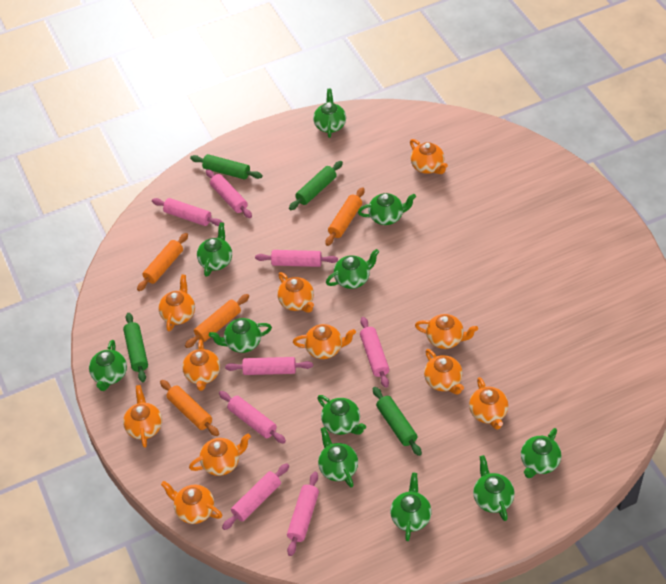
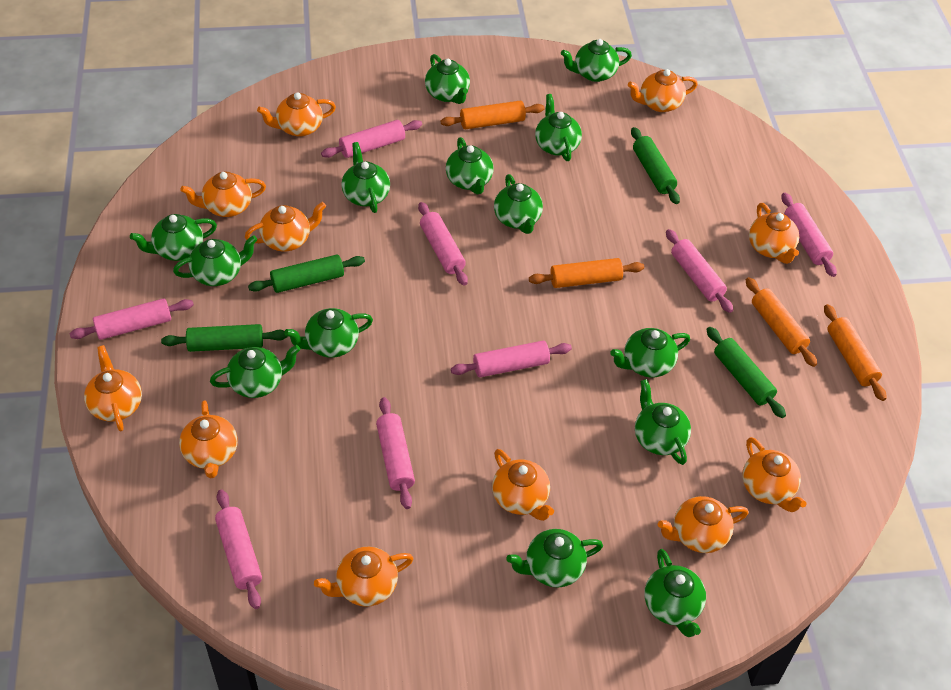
green teapot: [89,340,127,391] [197,222,232,277] [209,318,272,353] [313,89,346,138] [317,395,366,435] [318,427,358,488] [326,249,379,289] [358,193,416,225] [390,473,432,541] [473,455,515,521] [521,428,561,478] = 11 -> [130,214,217,261] [173,235,257,286] [210,345,300,398] [284,308,373,358] [341,142,390,213] [425,54,470,104] [446,137,494,194] [494,174,543,234] [506,529,603,587] [535,94,582,161] [561,39,632,82] [610,328,690,377] [635,379,691,465] [644,549,706,637] = 14

